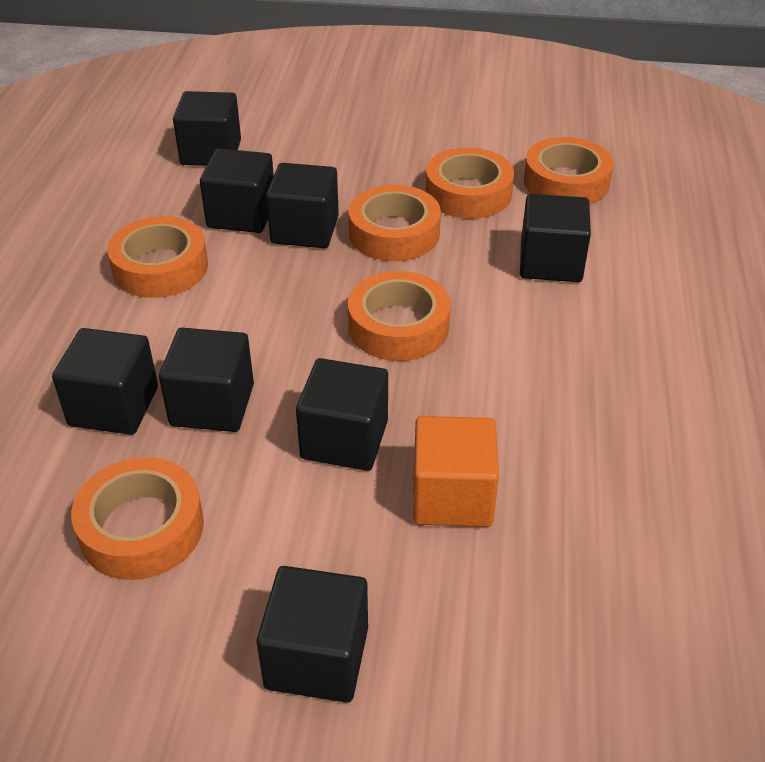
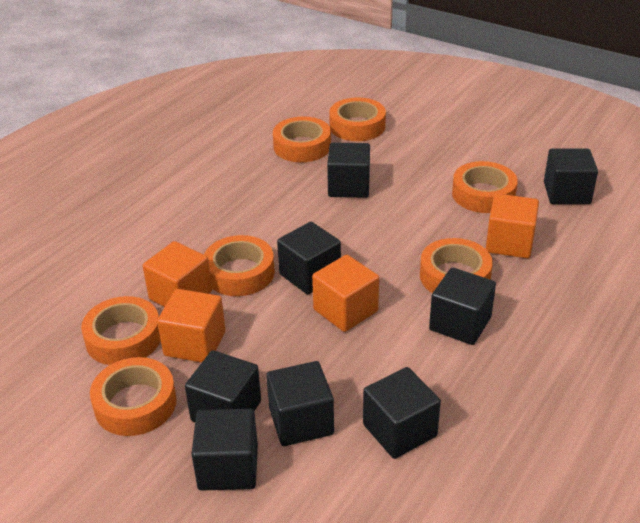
orange cube: [413,416,499,527] = 1 -> [143,241,212,307] [157,289,226,363] [312,255,379,332] [486,194,539,258] = 4
orange tape: [71,457,204,580] [107,216,208,298] [348,271,451,361] [349,185,441,261] [426,148,514,219] [524,137,613,204] = 6 -> [81,296,161,365] [90,357,177,436] [204,235,275,296] [273,117,331,162] [329,98,386,141] [420,238,493,293] [452,161,518,213] = 7

